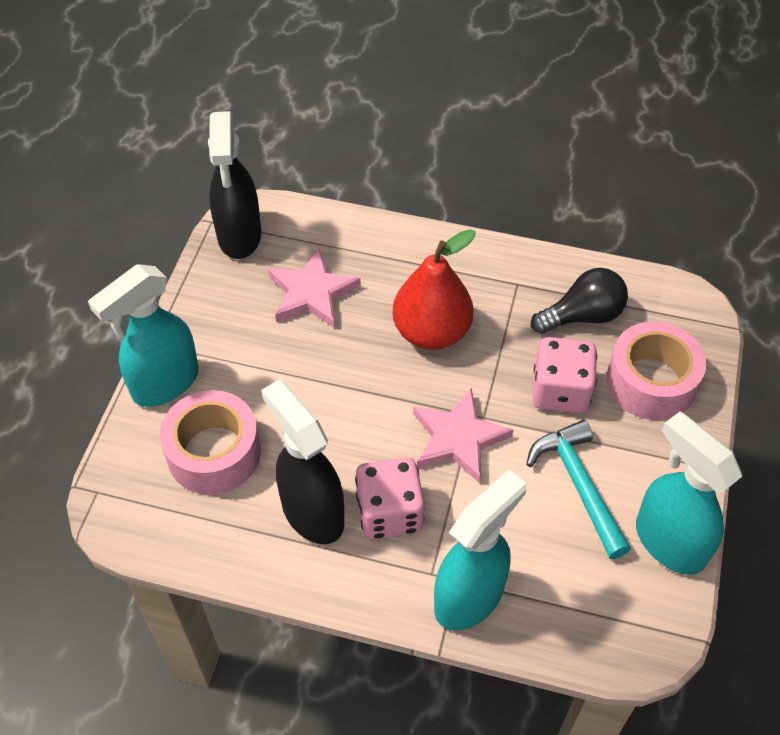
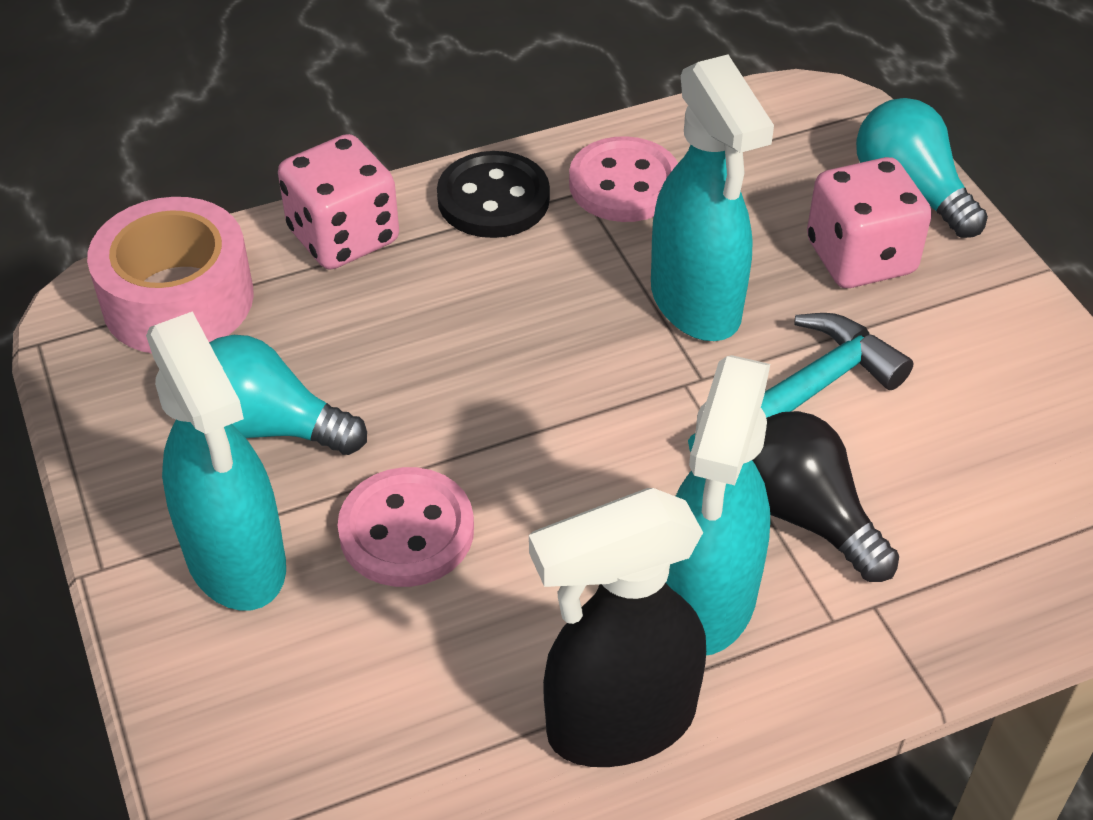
black button: none = 0 -> [437,151,550,238] = 1
black spray bottle: [208,111,261,259] [261,379,344,544] = 2 -> [529,488,706,767] = 1
pink button: none = 0 -> [338,467,474,587] [569,136,678,222] = 2
pink star: [268,248,361,328] [413,388,513,483] = 2 -> none = 0
pink tape: [160,390,261,495] [606,321,706,420] = 2 -> [87,197,254,353] = 1
red pear: [392,229,476,350] = 1 -> none = 0
turquoise light bulb: none = 0 -> [209,335,367,455] [856,98,988,238] = 2

